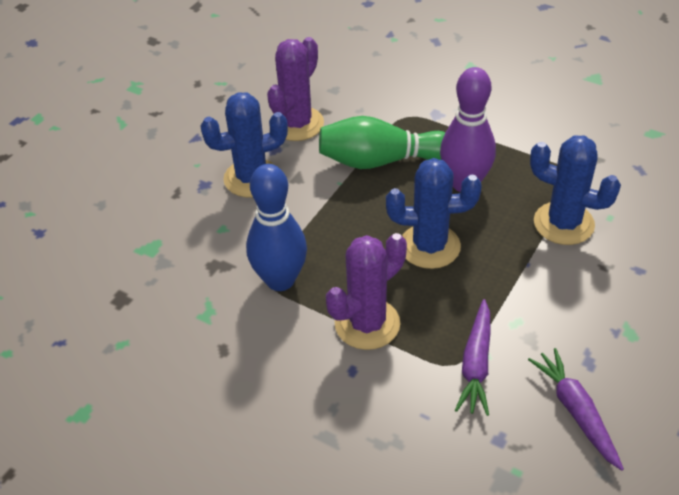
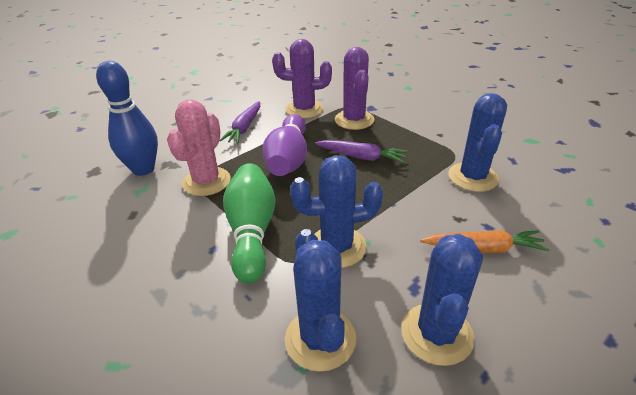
blue cactus: [200,92,288,197] [386,158,482,269] [530,135,621,245] = 3 -> [285,229,356,372] [290,155,383,268] [401,234,483,366] [448,93,507,192] = 4
orange carrot: none = 0 -> [420,230,549,253] = 1
pink cactus: none = 0 -> [167,99,231,196] = 1

